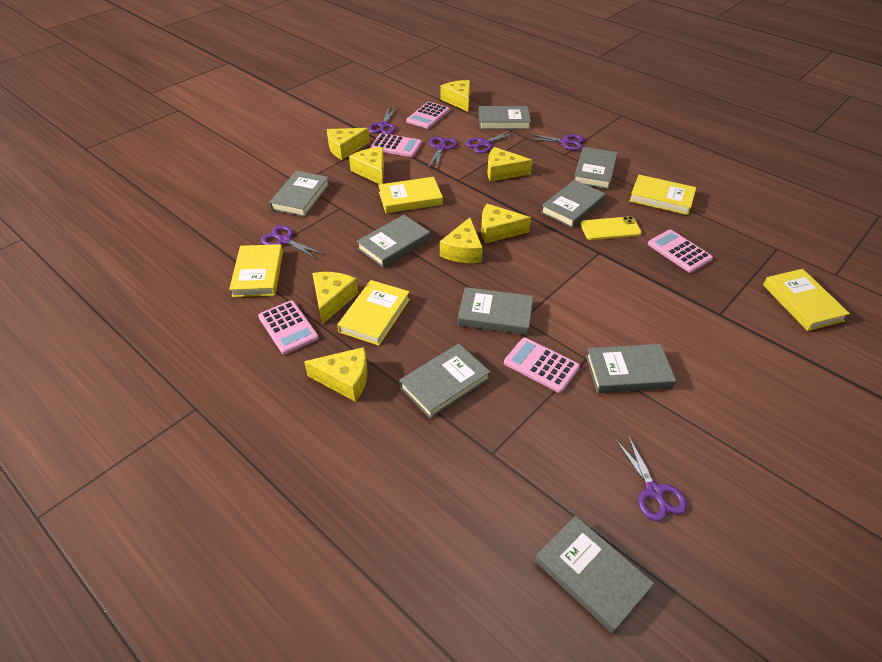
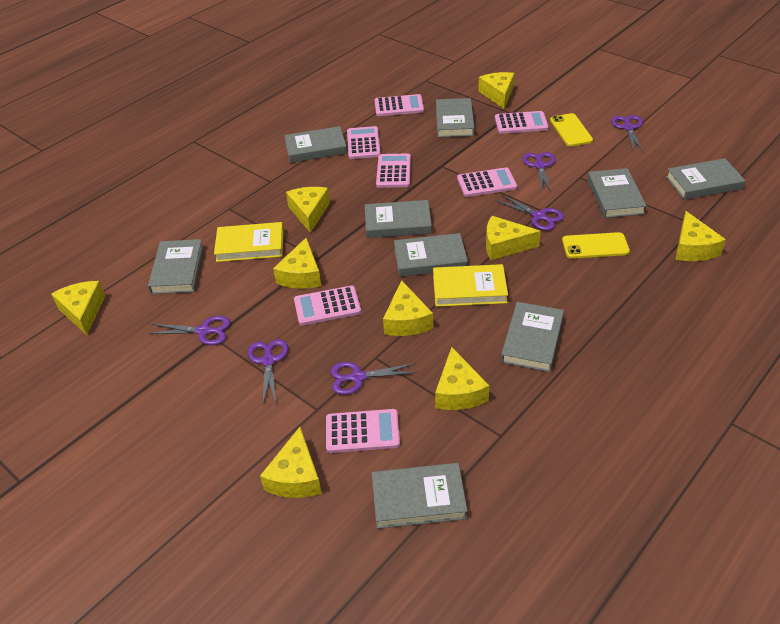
pink calculator: [258,300,319,355] [370,133,422,157] [406,102,450,129] [504,338,580,393] [648,229,713,273] = 5 -> [294,285,361,326] [326,409,400,453] [347,126,381,159] [375,94,424,116] [376,153,411,188] [457,167,517,197] [495,111,549,134] = 7
yellow book: [229,244,283,297] [337,280,410,346] [378,177,443,213] [630,175,696,215] [763,269,850,331] = 5 -> [214,222,284,262] [433,264,508,307] = 2
yellow cheese: [304,347,368,402] [312,272,358,324] [327,128,370,160] [349,147,384,184] [440,217,483,263] [441,80,470,112] [481,204,531,244] [487,147,532,182] = 8 -> [51,281,105,335] [260,427,322,498] [273,238,321,289] [286,187,330,233] [383,280,433,336] [435,347,489,410] [478,72,514,109] [486,216,541,260] [675,211,726,261] = 9
yellow phone: [580,216,642,240] = 1 -> [550,113,593,147] [562,232,630,259] = 2

